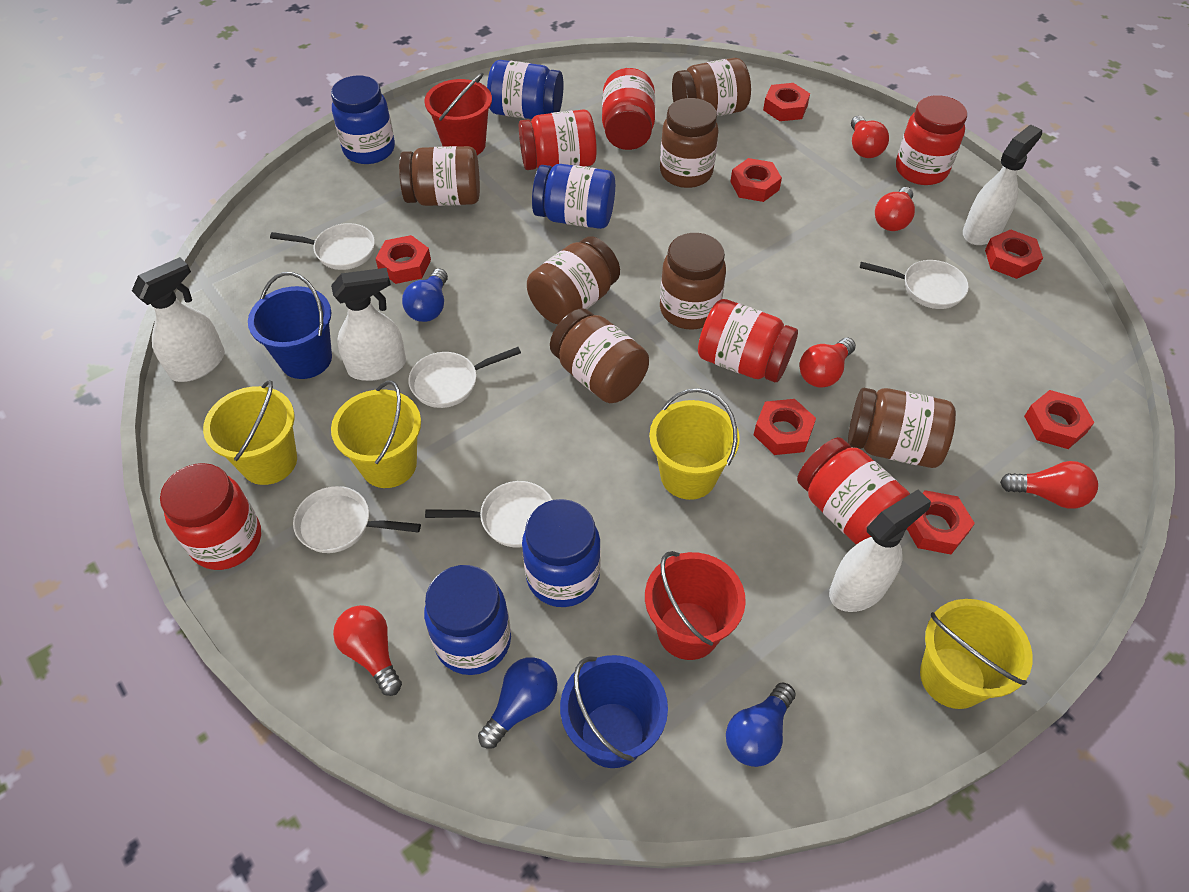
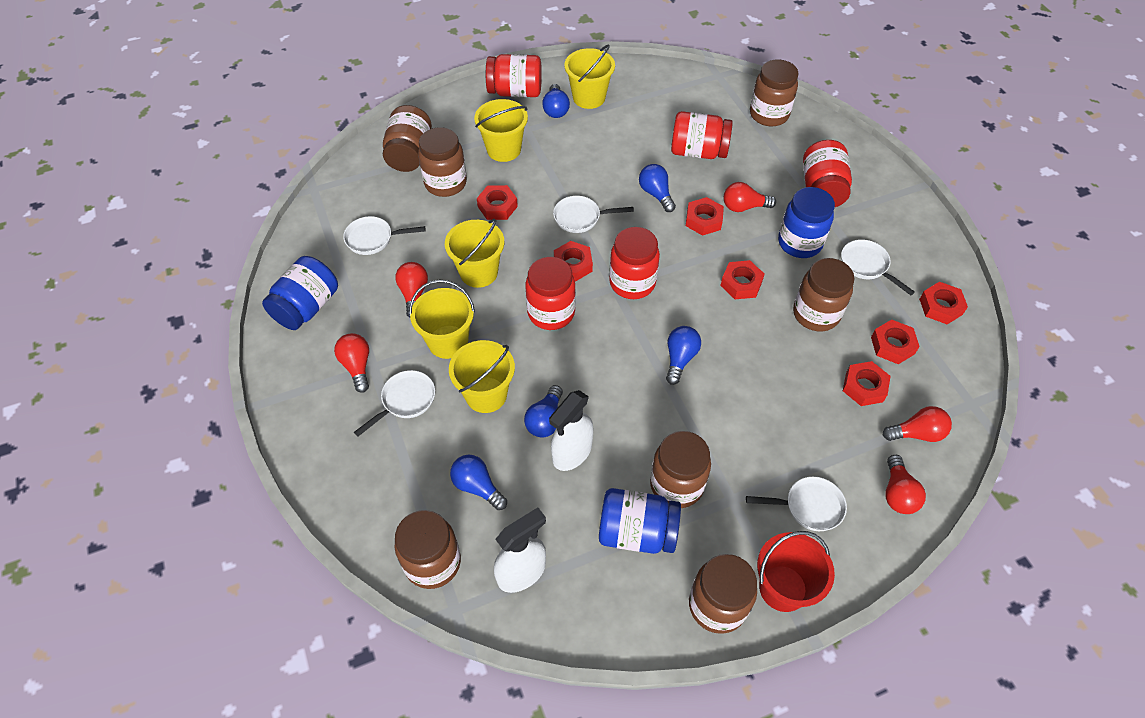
blue bucket: [248,272,332,379] [560,655,668,768] = 2 -> none = 0
blue jar: [331,75,395,164] [424,565,511,675] [487,60,563,119] [522,499,601,607] [532,164,615,229] = 5 -> [262,256,338,330] [599,488,681,554] [778,187,835,258] = 3
blue light bulb: [402,268,448,322] [478,657,558,749] [726,682,796,767] = 3 -> [450,455,507,510] [524,385,563,438] [542,84,570,118] [639,164,676,212] [666,326,701,385] = 5
red bucket: [424,73,492,155] [645,551,746,660] = 2 -> [757,531,835,612] = 1
red jar: [160,463,261,570] [519,110,597,170] [602,68,655,150] [698,299,798,382] [797,437,910,545] [896,95,967,185] = 6 -> [486,54,542,97] [525,257,576,330] [609,227,660,299] [671,111,733,159] [803,140,852,207] = 5
white spray bottle: [132,257,225,382] [331,268,406,381] [829,489,931,612] [963,124,1042,245] = 4 -> [494,507,546,593] [549,390,594,471] = 2
yellow bucket: [203,380,297,485] [331,380,421,488] [649,388,740,500] [920,599,1033,709] = 4 -> [409,280,475,359] [445,219,504,288] [449,340,515,413] [474,99,528,162] [564,44,615,109] = 5

